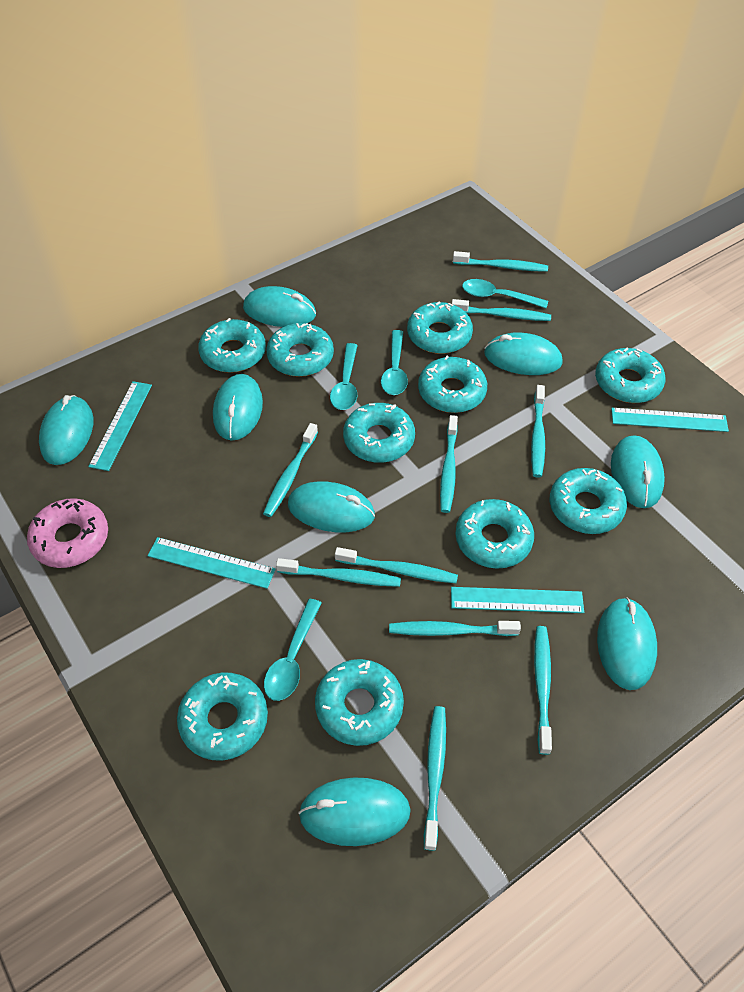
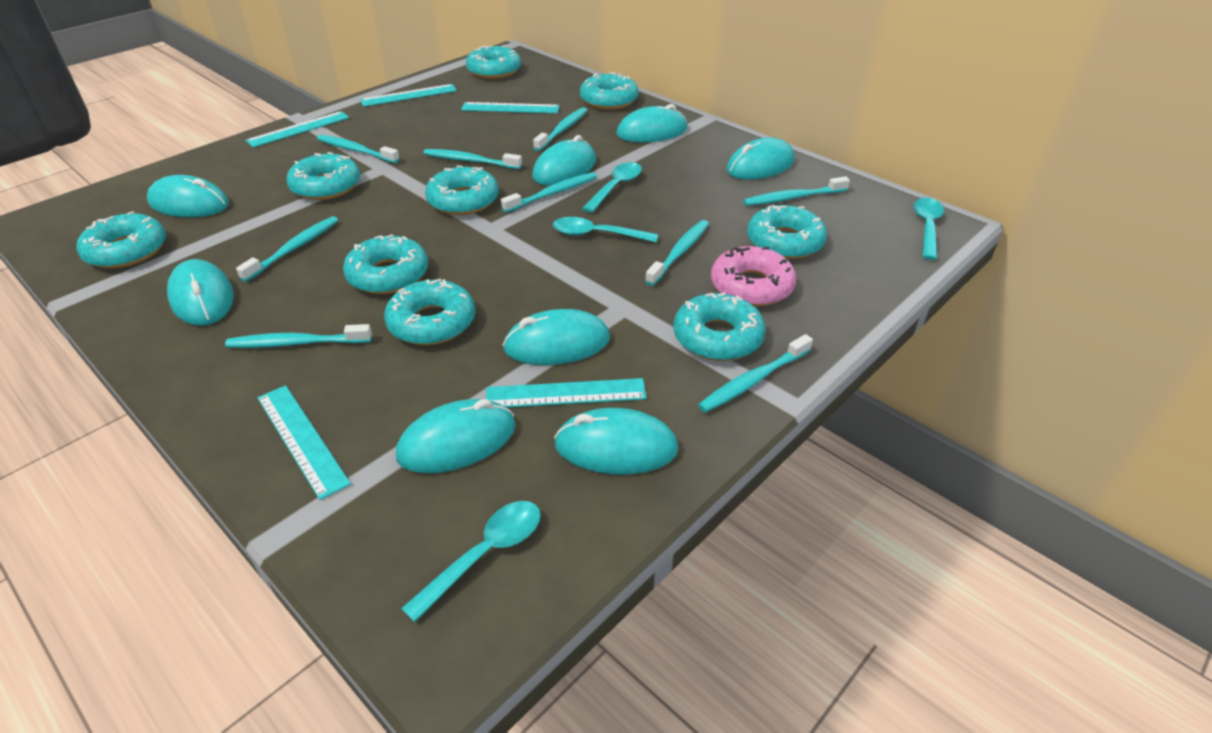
turquoise donut: [177,673,268,761] [198,318,266,373] [266,323,334,377] [315,659,404,746] [343,403,415,463] [407,301,473,354] [418,356,487,413] [455,499,534,569] [550,468,627,534] [595,348,665,403] = 10 -> [76,211,166,268] [286,152,361,200] [343,234,428,294] [384,279,475,345] [425,166,499,215] [466,45,521,79] [580,73,639,110] [673,293,766,361] [747,205,827,259] = 9
turquoise ruler: [88,381,152,471] [148,537,276,589] [451,587,584,613] [611,408,729,432] = 4 -> [246,111,350,148] [257,385,351,500] [360,84,457,107] [461,102,560,113] [486,378,646,408] = 5
turquoise toothbrush: [263,423,318,517] [276,558,401,587] [335,547,458,583] [389,621,521,636] [424,706,446,851] [440,415,458,513] [452,299,551,321] [453,251,548,272] [531,385,545,478] [534,626,552,755] = 10 -> [225,324,372,348] [236,216,338,282] [317,135,400,163] [424,149,522,169] [501,172,597,213] [533,107,587,151] [645,220,709,286] [698,334,813,413] [743,176,850,206] = 9

